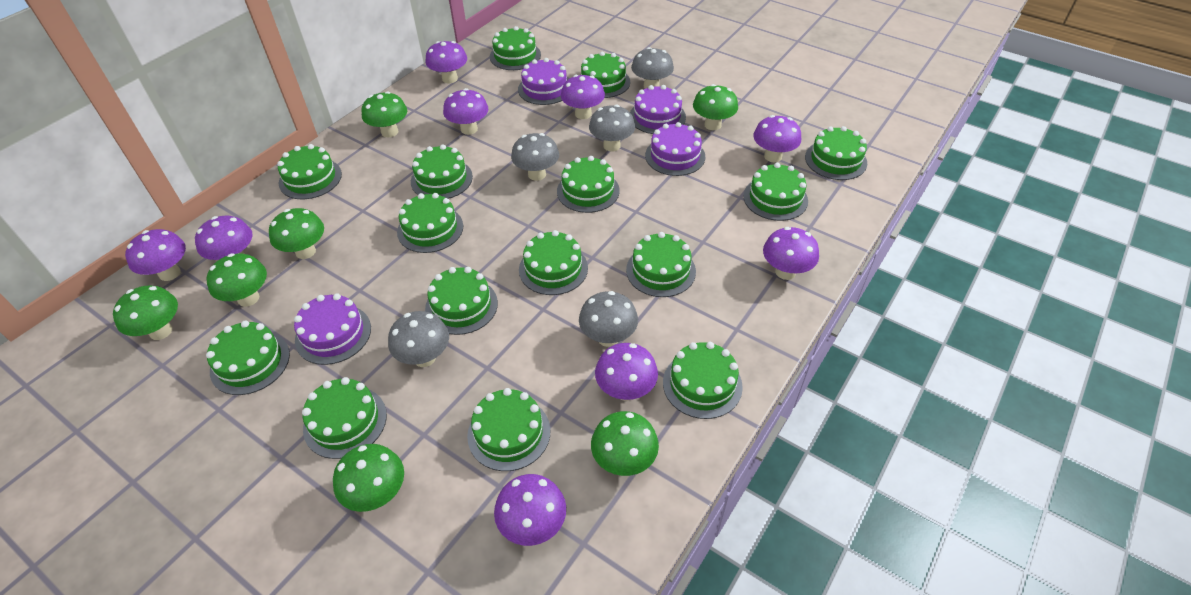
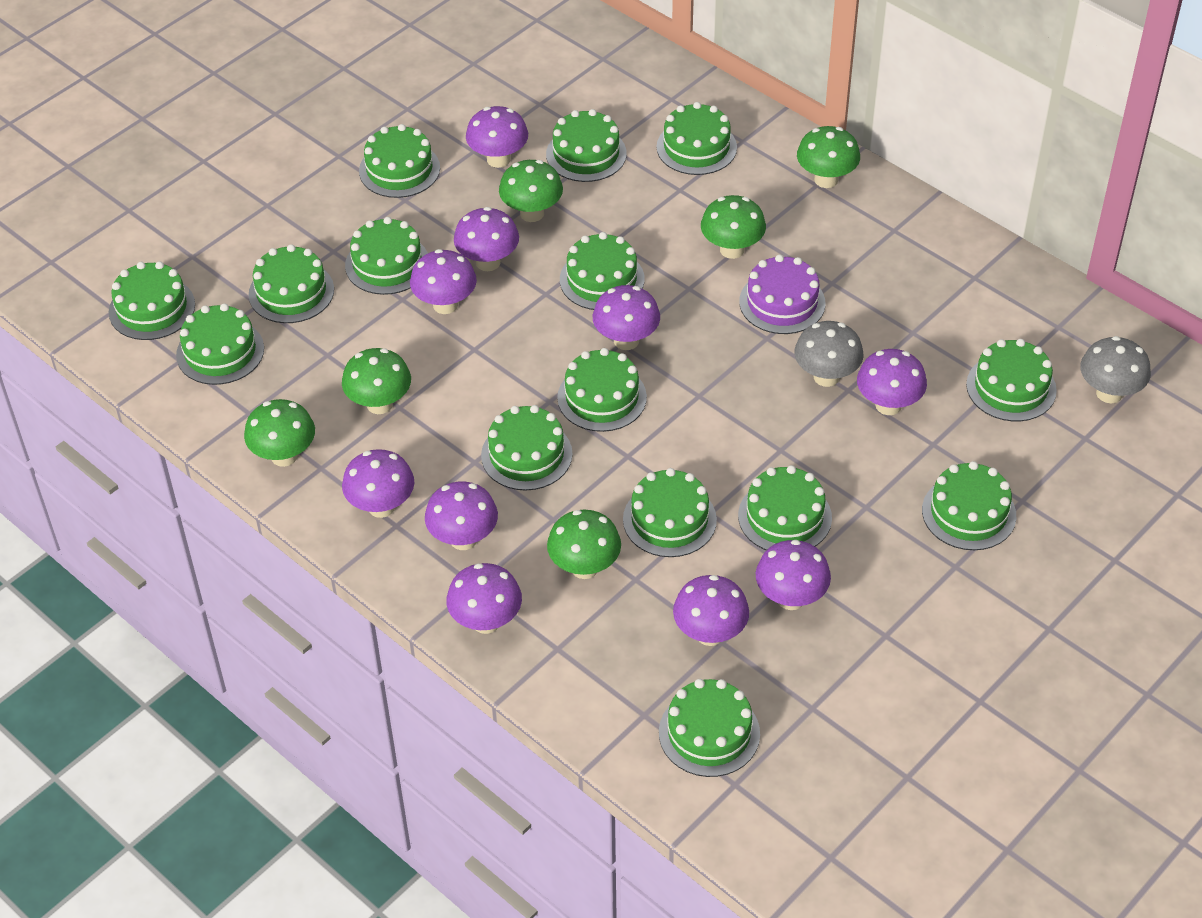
green mushroom: [113,285,178,340] [207,253,267,307] [269,208,324,259] [333,444,404,512] [361,91,407,137] [591,411,659,476] [693,84,738,130] = 7 -> [244,399,315,467] [342,348,411,414] [499,160,563,222] [547,510,621,579] [701,195,766,259] [797,126,860,188] = 6
grey mushroom: [388,311,449,367] [511,133,559,181] [579,291,638,347] [589,105,635,151] [631,47,674,89] = 5 -> [794,321,864,387] [1080,336,1151,403] = 2
purple cake: [294,293,371,365] [518,58,568,105] [630,85,686,134] [645,122,705,176] = 4 -> [739,255,825,334] = 1
purple mushroom: [125,229,186,281] [195,215,253,260] [425,41,467,83] [443,88,488,135] [494,474,566,546] [561,75,605,119] [595,343,658,401] [753,115,801,162] [763,227,819,280] = 9 -> [342,449,414,518] [410,249,477,314] [425,481,498,550] [446,563,522,634] [454,207,519,271] [466,106,528,168] [593,285,660,350] [673,575,749,646] [756,540,831,610] [857,349,927,415] = 10

